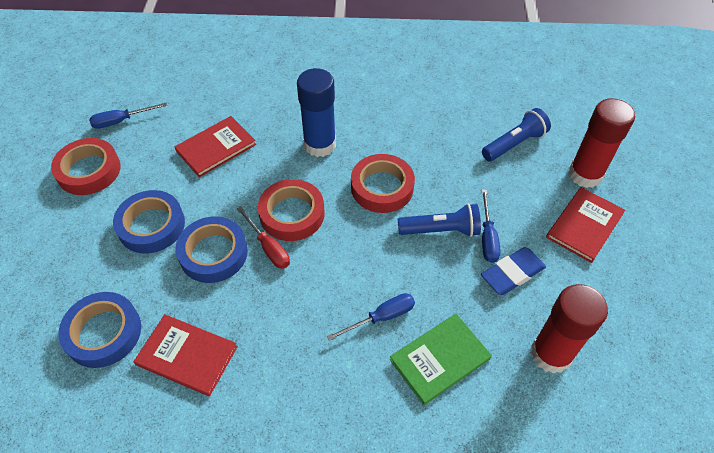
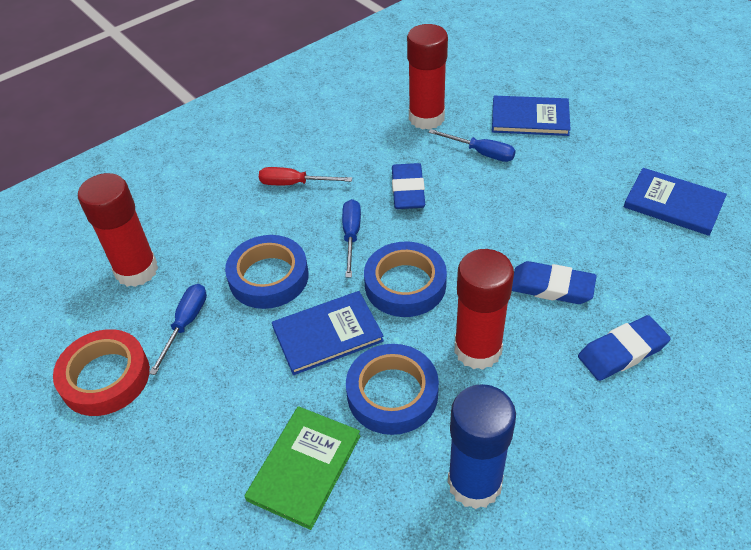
blue book: none = 0 -> [272,291,384,375] [492,96,571,136] [624,168,727,236] = 3
blue eraser: [481,247,546,295] = 1 -> [392,163,425,209] [512,261,597,304] [578,315,671,381] = 3
blue flashlight: [398,203,481,237] [482,108,551,161] = 2 -> none = 0
red book: [133,314,238,396] [175,116,256,177] [546,187,625,263] = 3 -> none = 0
red glue stick: [531,284,608,374] [568,98,635,188] = 2 -> [78,173,158,287] [407,24,448,130] [454,249,514,370] = 3
red tape: [51,138,121,195] [258,179,324,241] [351,154,415,213] = 3 -> [53,329,150,416] = 1

